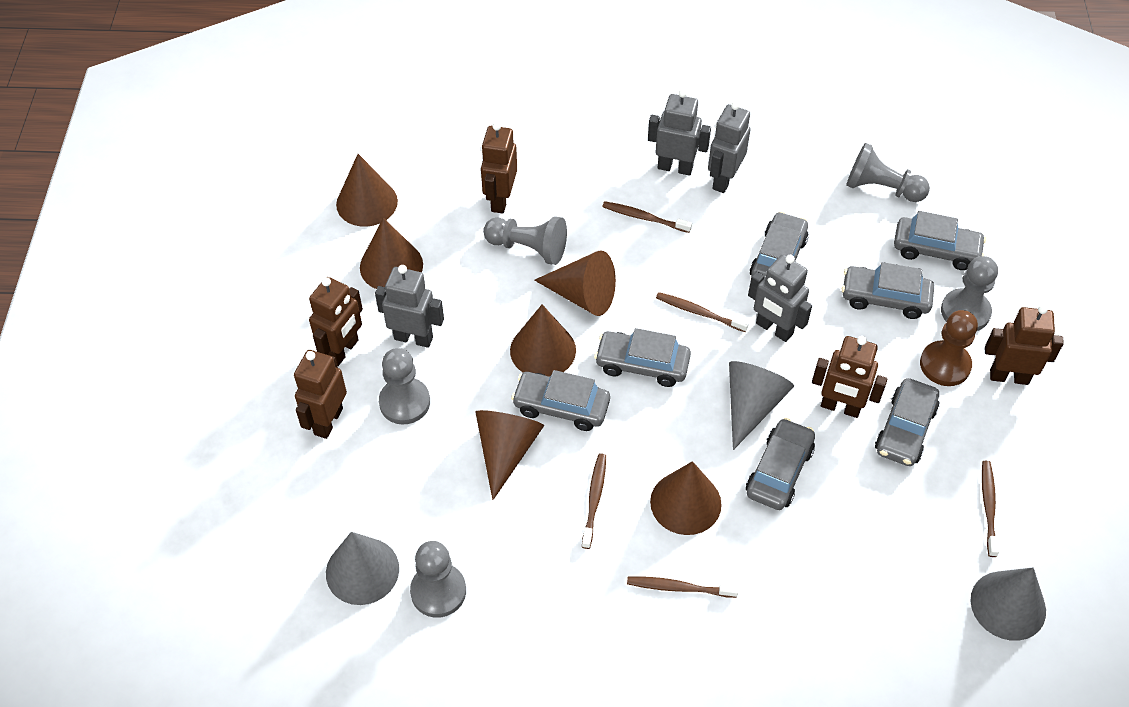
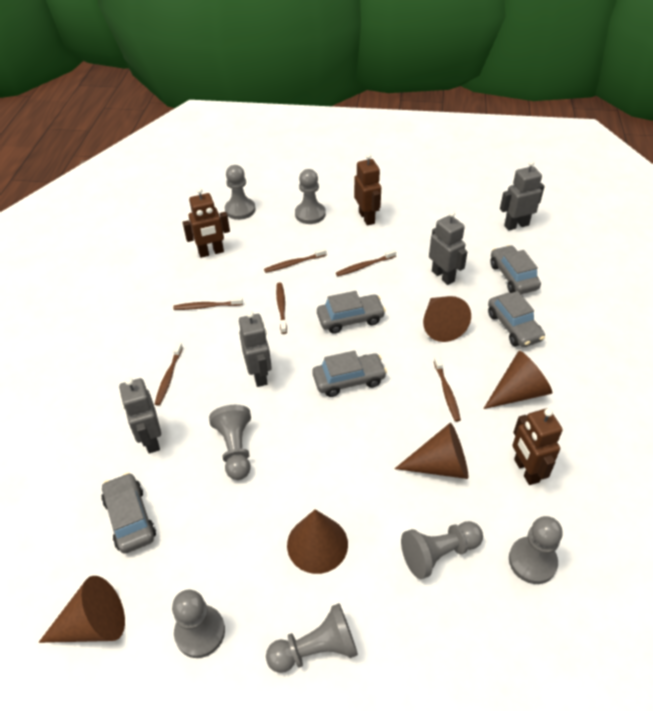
brown cone: [336,154,398,227] [360,218,423,289] [476,410,544,500] [510,305,576,377] [534,250,616,316] [650,461,722,535] = 6 -> [39,576,125,643] [287,509,348,574] [395,423,468,479] [423,296,471,342] [483,351,552,409] = 5
brown pawn: [920,310,978,386] = 1 -> none = 0
brown robot: [294,350,347,439] [309,277,363,366] [481,122,517,214] [812,336,887,418] [985,305,1064,385] = 5 -> [183,187,230,258] [354,153,381,226] [512,408,563,485] = 3
brown toothbrush: [582,454,606,549] [602,201,692,233] [627,576,739,598] [656,292,749,332] [982,461,999,557] = 5 -> [155,342,183,406] [173,297,243,310] [264,248,327,273] [276,282,287,334] [336,249,396,276] [434,356,461,422] = 6
grey car: [511,370,610,431] [594,328,691,387] [746,418,815,510] [750,212,809,278] [842,262,934,319] [875,378,940,466] [894,211,986,270] = 7 -> [101,473,156,554] [312,350,387,397] [317,291,386,334] [488,291,545,347] [490,245,541,294] = 5
grey cone: [326,532,399,605] [729,361,794,450] [971,568,1046,641] = 3 -> none = 0
grey pawn: [379,348,430,424] [410,541,466,618] [483,216,567,265] [846,143,930,202] [941,256,998,331] = 5 -> [172,590,225,658] [209,405,251,480] [225,165,255,220] [266,603,358,673] [295,169,326,224] [401,521,483,579] [509,516,563,584] = 7

